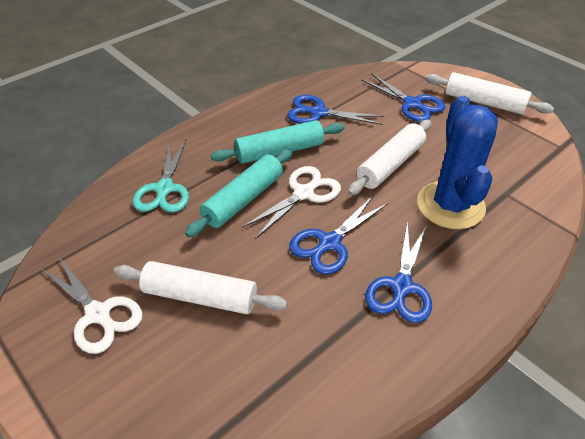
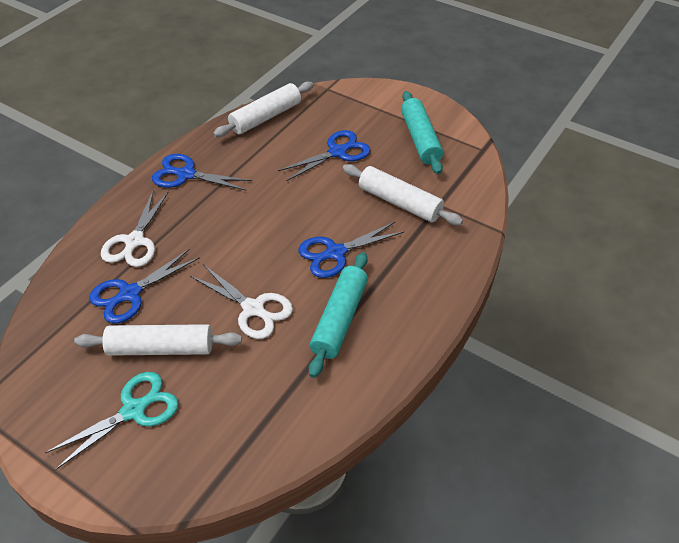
blue cactus: [417,96,498,229] = 1 -> none = 0

